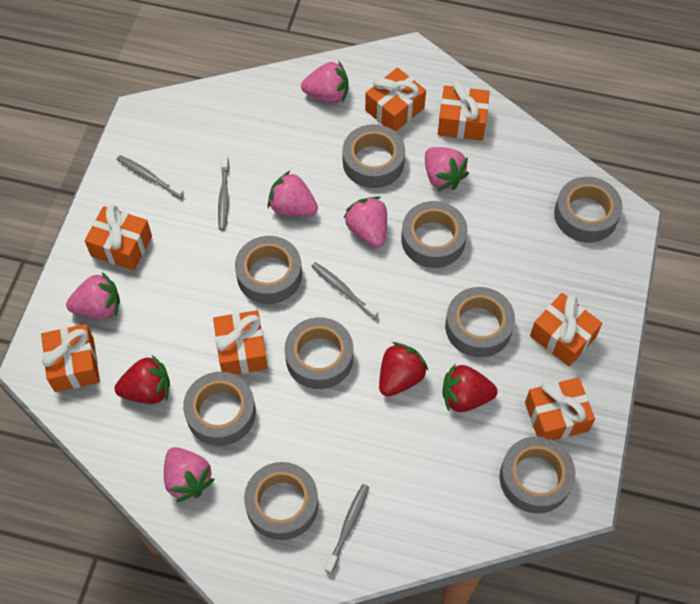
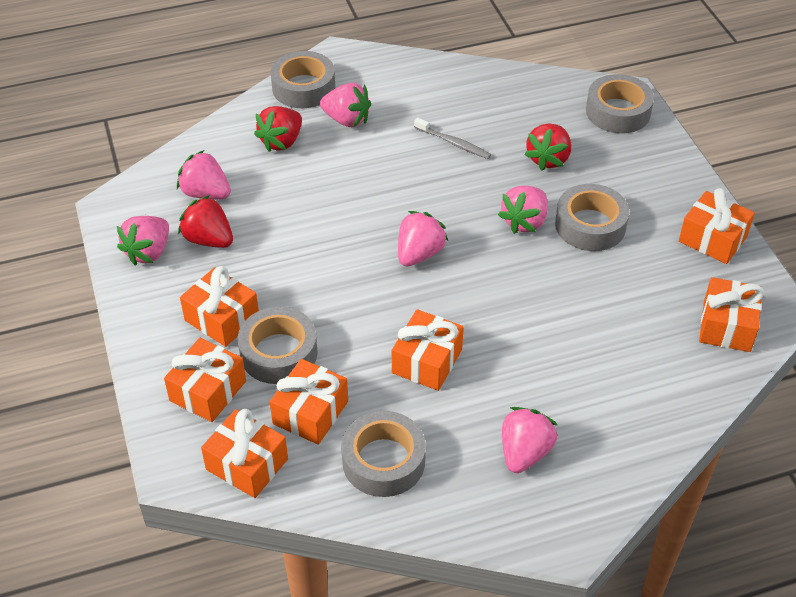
grey tape: [183,372,256,446] [235,236,302,304] [244,462,318,540] [285,317,353,389] [343,124,405,188] [401,201,467,268] [445,287,515,357] [500,436,575,514] [554,177,623,242] = 9 -> [238,307,318,384] [271,51,335,108] [341,411,426,497] [555,184,629,251] [586,74,654,133] = 5
grey toothbrush: [117,155,184,199] [218,156,229,230] [311,262,378,319] [325,484,369,574] = 4 -> [414,117,491,159] = 1

